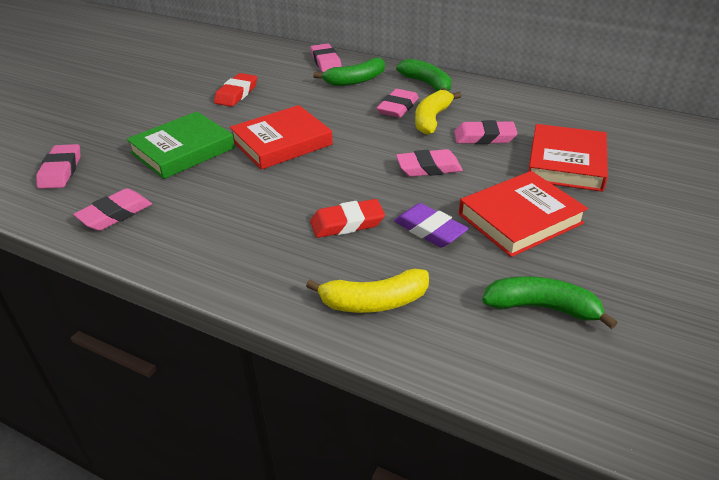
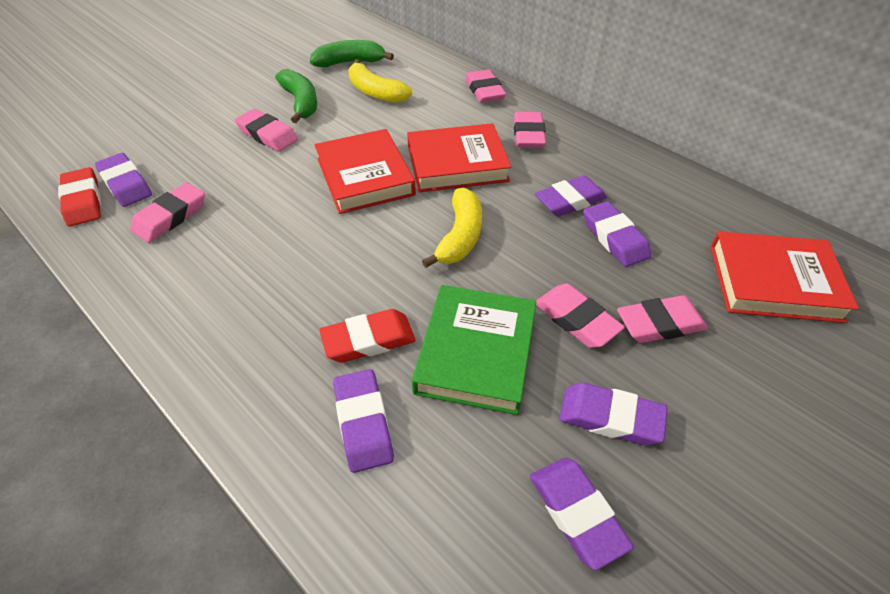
green banana: [313,58,385,86] [396,59,452,92] [482,276,618,329] = 3 -> [275,69,317,123] [310,40,394,67] = 2
purple eraser: [394,203,468,247] = 1 -> [95,153,152,207] [333,369,394,473] [530,458,634,571] [535,175,607,217] [559,383,668,445] [583,201,651,267] = 6

